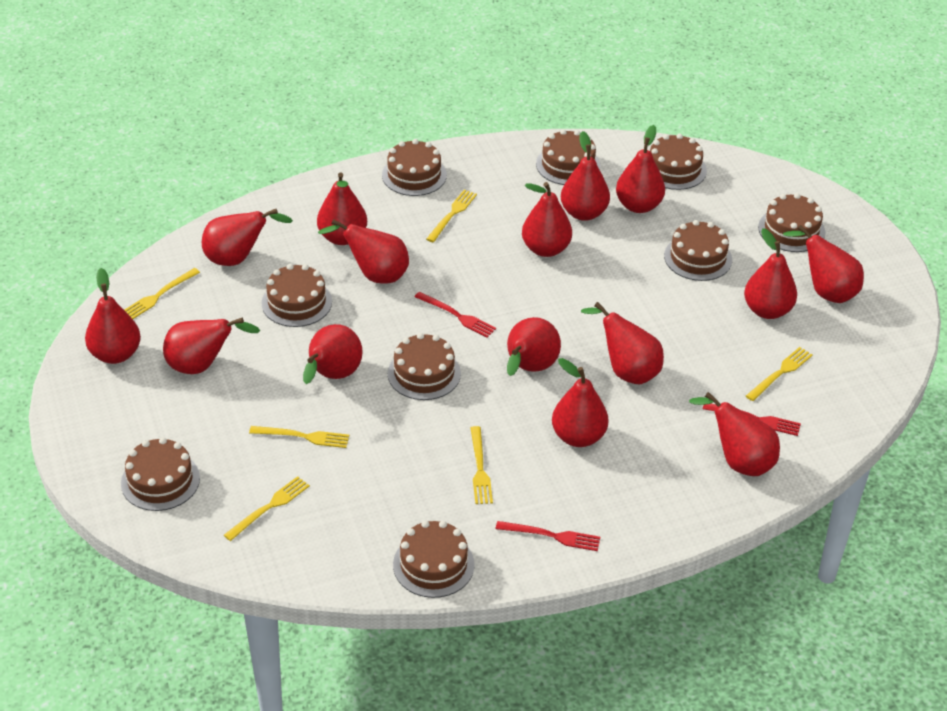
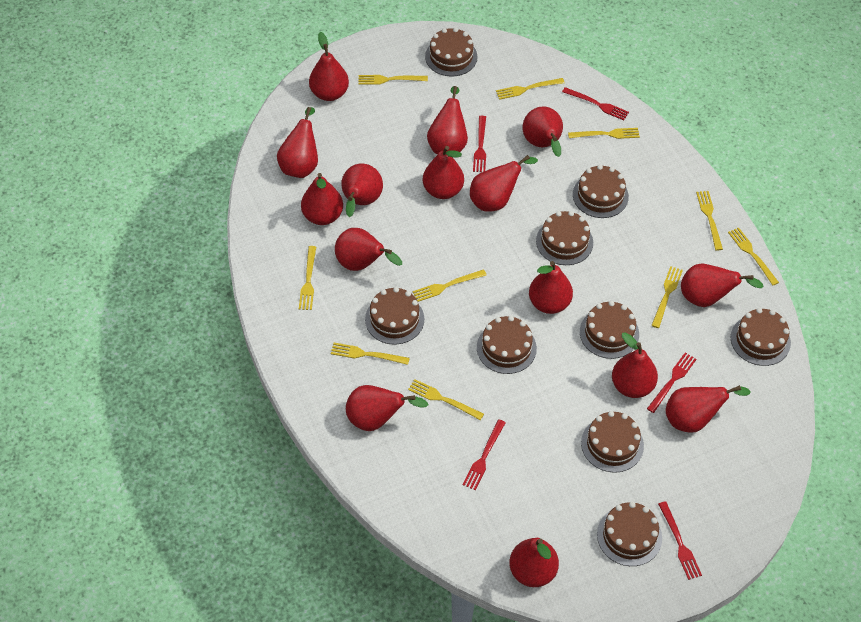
red fork: [415,292,496,338] [496,521,600,551] [703,404,801,436] = 3 -> [463,419,506,490] [473,116,486,172] [562,87,629,120] [647,353,697,413] [658,501,702,580] = 5
yellow fork: [125,268,200,319] [224,476,310,541] [249,426,349,448] [426,190,477,242] [471,426,493,504] [746,347,813,401] = 6 -> [299,246,316,310] [331,343,410,365] [359,75,428,85] [408,379,484,420] [413,269,487,302] [496,78,565,100] [568,128,640,139] [651,266,683,328] [696,191,723,251] [728,227,779,286] = 10

